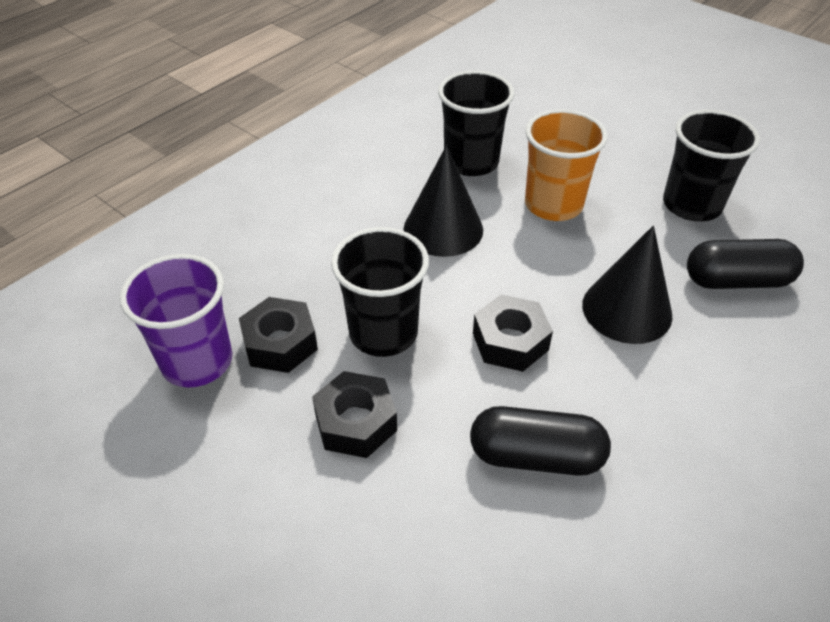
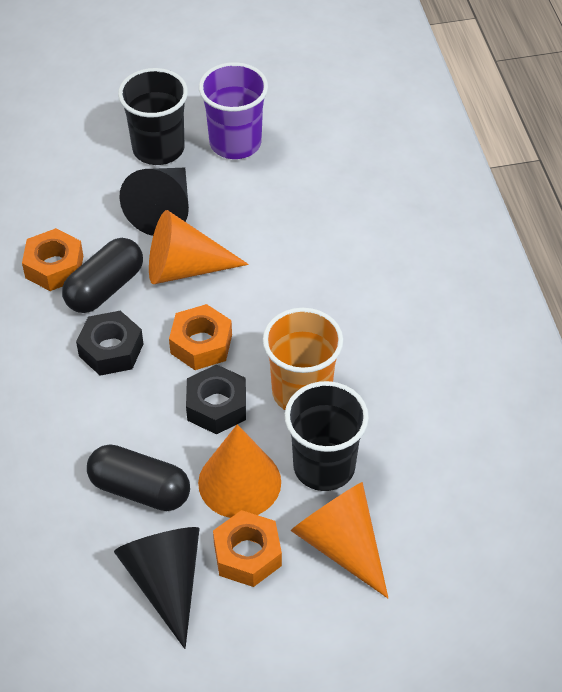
black cup: [331,227,429,357] [438,70,514,176] [663,110,760,221] = 3 -> [118,68,188,165] [285,381,369,491] = 2
black nut: [239,297,318,373] [312,371,397,458] [473,295,553,372] = 3 -> [76,311,143,376] [186,364,246,434] = 2
orange cone: none = 0 -> [149,210,249,284] [198,424,281,518] [291,482,388,598] = 3
orange nut: none = 0 -> [22,228,83,291] [169,304,232,370] [213,510,282,587] = 3

